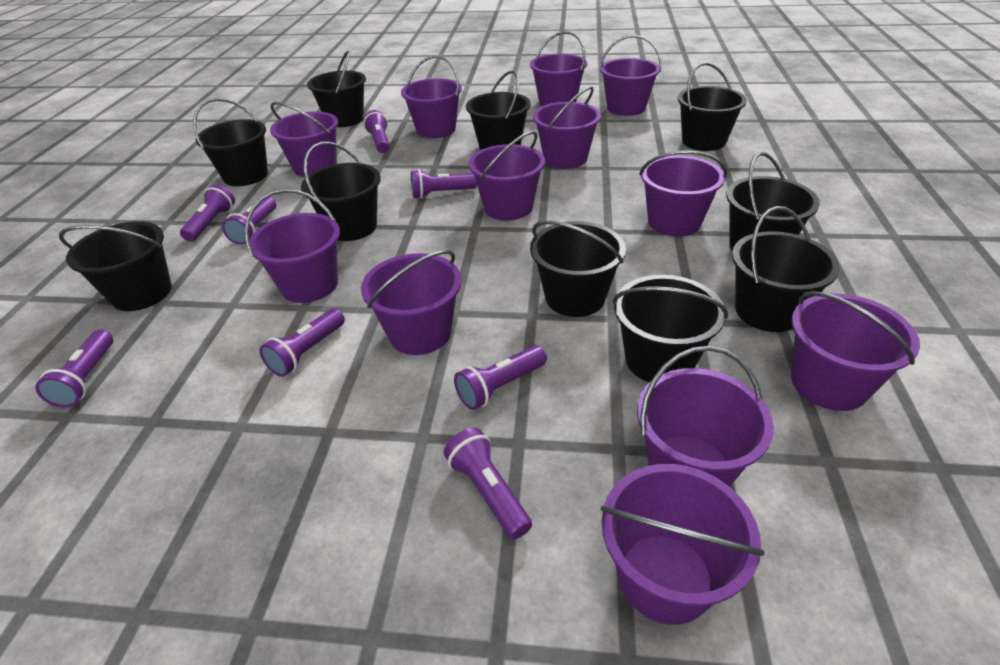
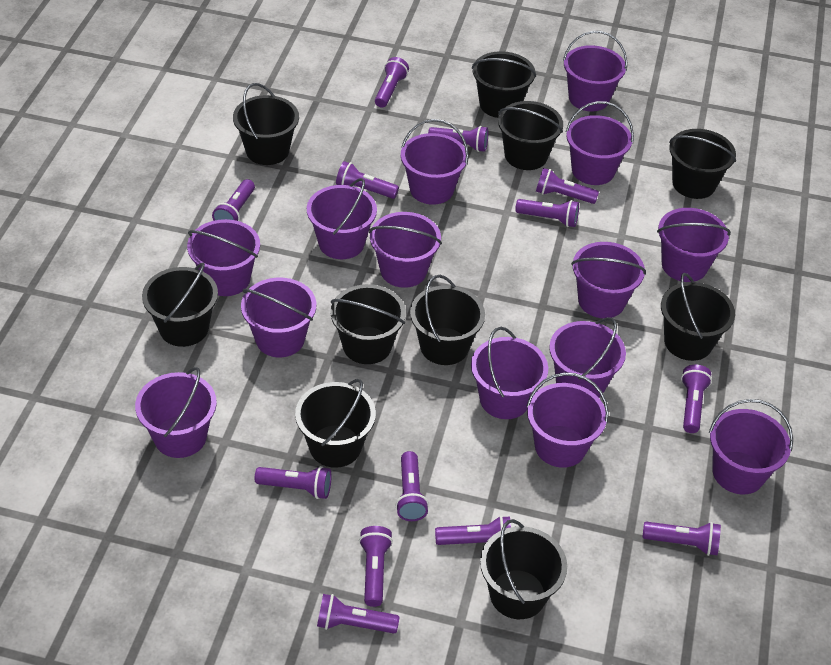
purple bucket: [245,189,340,303] [270,101,338,177] [361,250,461,355] [401,56,462,138] [469,131,545,220] [530,31,587,106] [533,86,601,169] [600,35,661,116] [600,464,765,625] [637,346,774,487] [639,150,727,236] [791,291,920,411] = 12 -> [135,367,217,458] [187,219,260,296] [241,278,316,357] [307,178,377,259] [369,212,442,288] [401,119,469,205] [471,327,548,419] [526,372,609,468] [549,317,626,398] [563,31,627,111] [566,101,634,185] [571,242,646,318] [657,208,731,282] [709,399,793,494] = 14
purple flashlight: [35,330,113,408] [180,184,235,242] [222,197,276,245] [259,308,345,377] [363,110,390,153] [411,169,477,199] [444,428,532,539] [454,345,547,410] = 8 -> [212,179,255,221] [255,466,331,499] [317,594,399,634] [336,161,399,199] [359,526,393,607] [375,57,409,108] [396,451,429,521] [428,126,488,152] [435,516,511,545] [515,199,579,227] [536,168,599,204] [642,522,721,556] [681,365,712,433] = 13

